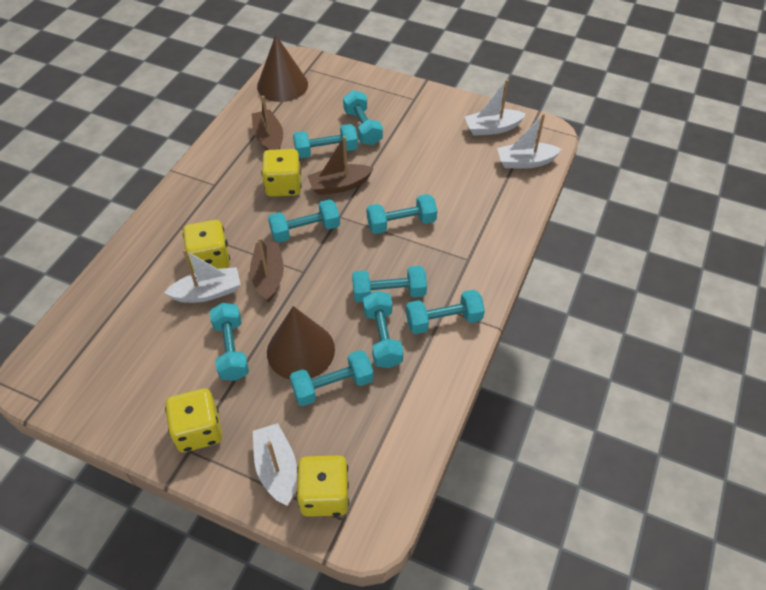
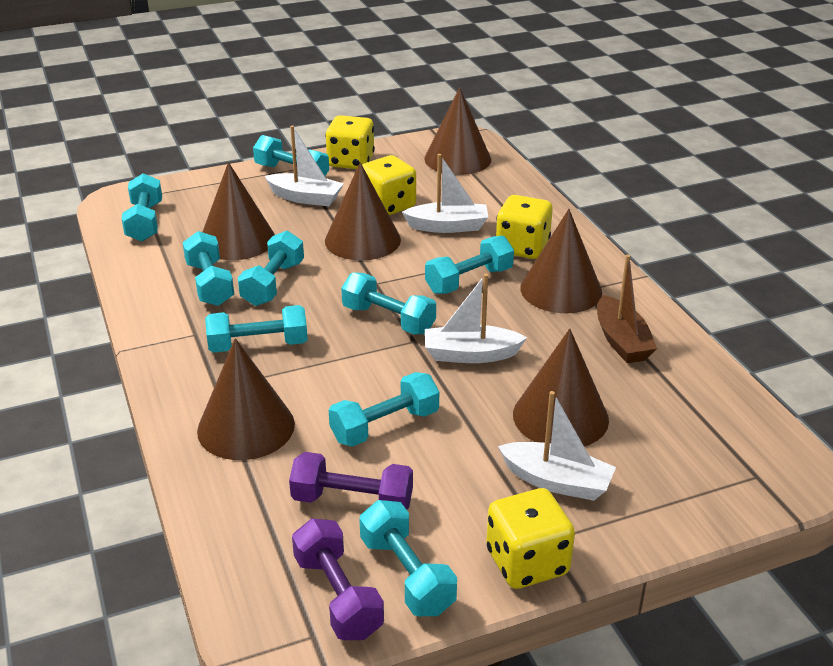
brown boat: [250,238,284,303] [252,96,283,150] [308,136,374,195] = 3 -> [597,255,657,363] = 1
brown cone: [257,35,308,102] [267,306,335,379] = 2 -> [197,338,295,460] [203,162,275,260] [325,162,401,261] [424,87,491,175] [513,329,609,446] [521,209,602,313] = 6
purple dumbbell: none = 0 -> [289,452,413,510] [292,518,384,640] = 2

